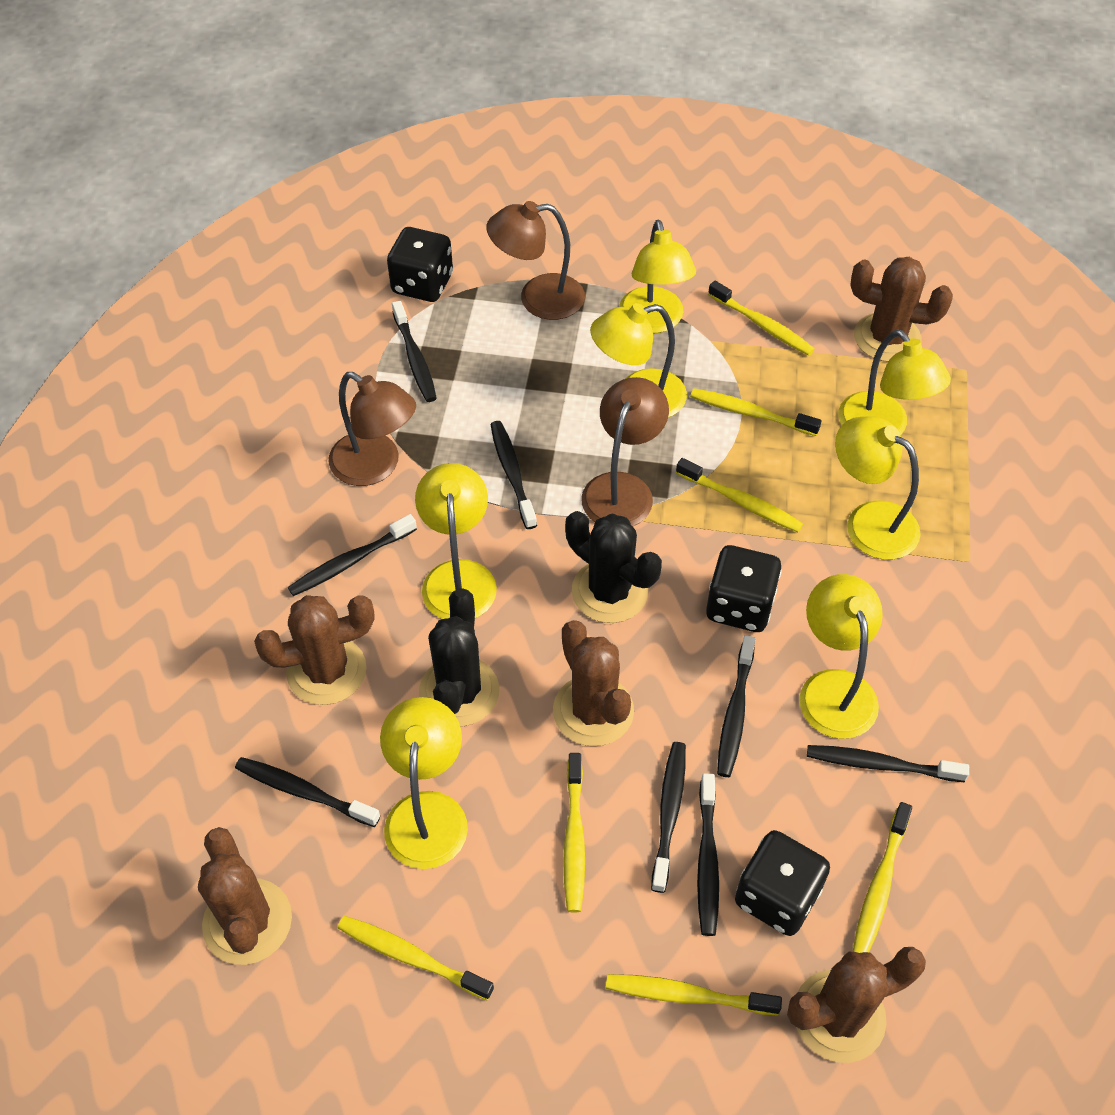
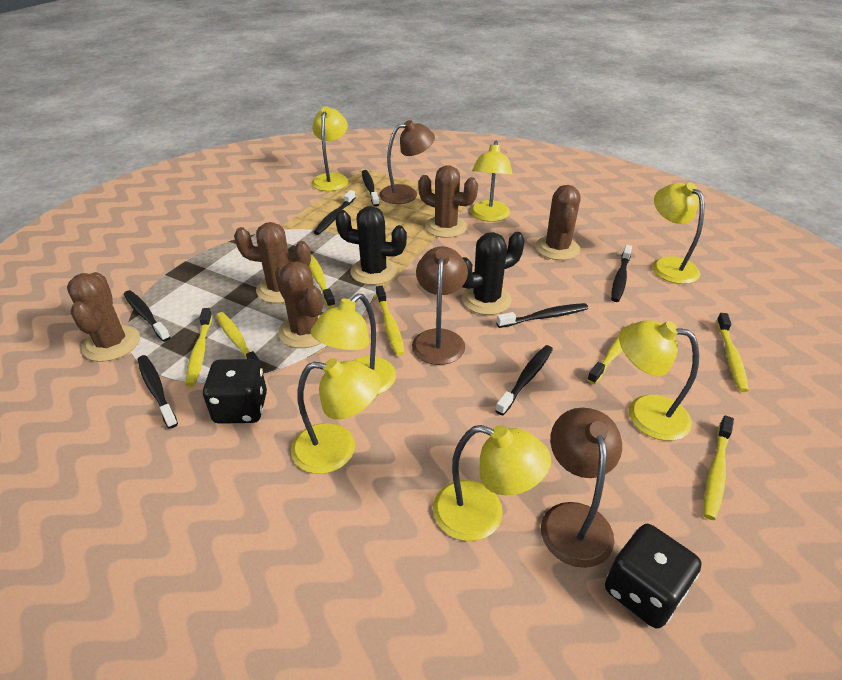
black dice: [387,227,453,302] [706,545,782,632] [735,830,830,936] = 3 -> [203,359,267,424] [605,524,702,629] = 2
black toothbrush: [235,757,380,827] [288,514,417,596] [392,301,437,402] [490,421,537,529] [651,742,686,893] [697,773,719,936] [717,635,756,777] [807,745,969,782] = 8 -> [124,290,171,342] [138,355,178,429] [313,190,355,235] [362,170,379,207] [495,345,553,415] [496,303,588,328] [611,245,632,302] = 7

